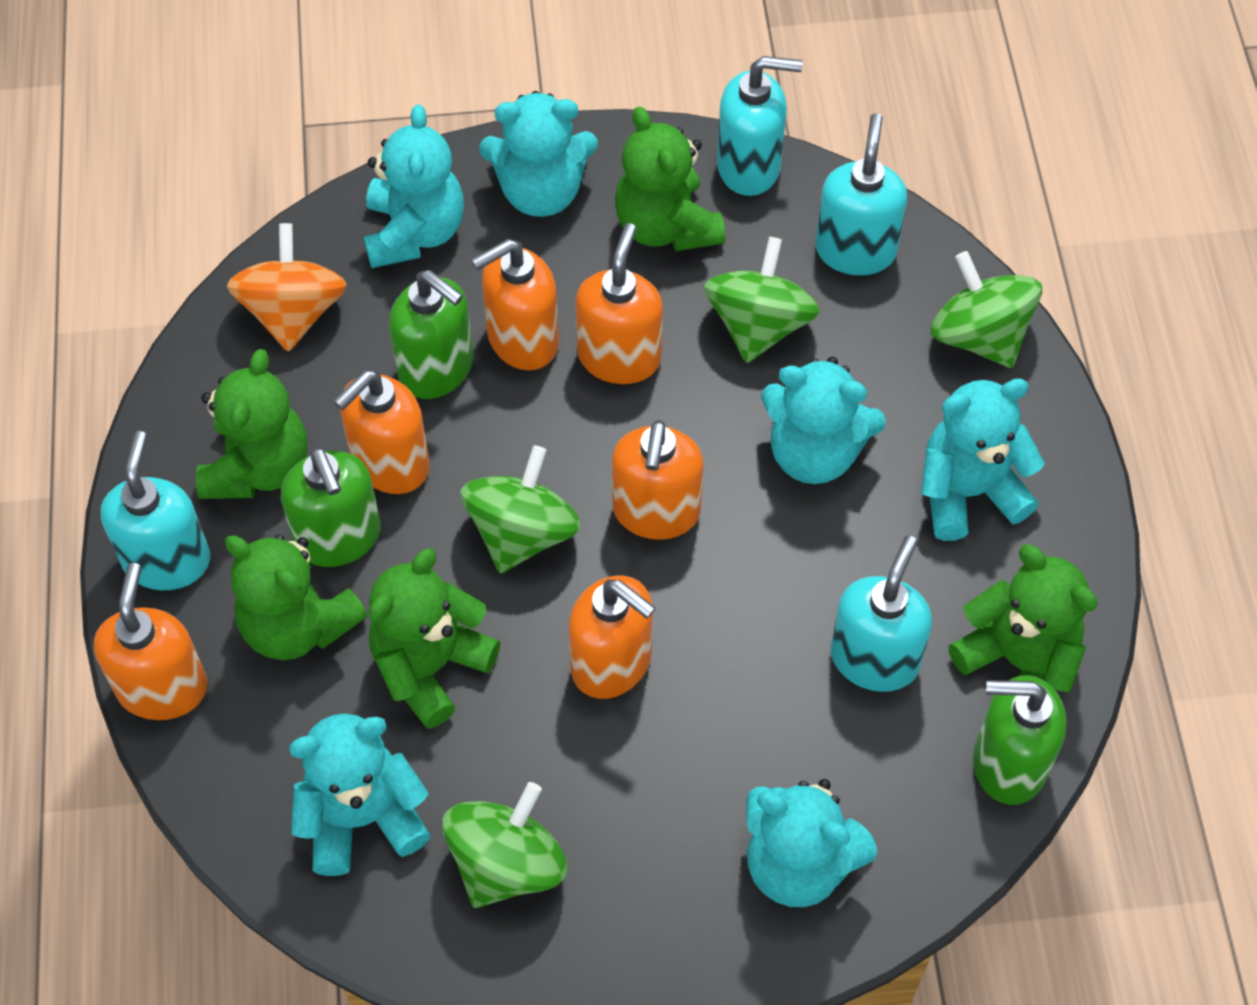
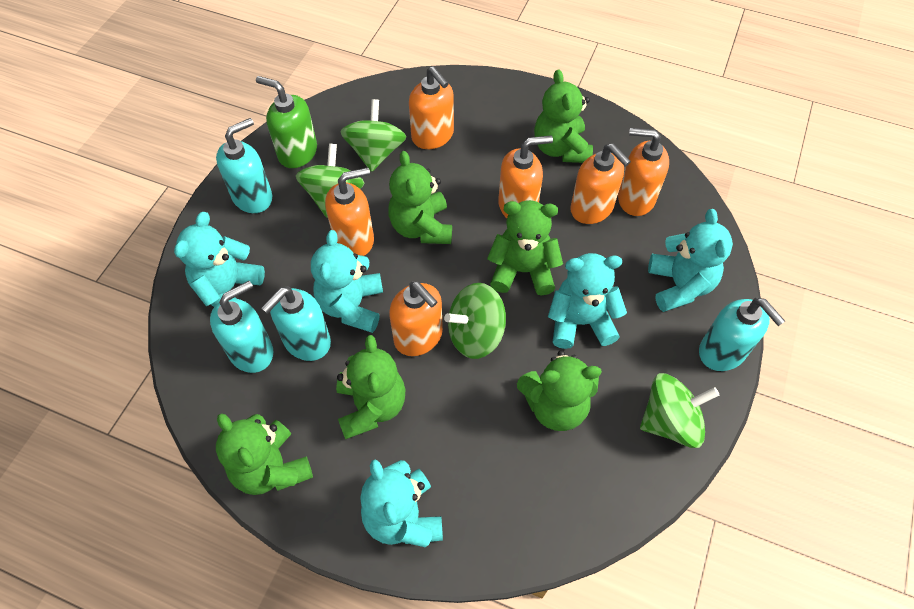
green soap dispenser: [281,447,381,567] [389,270,473,399] [973,675,1067,805] = 3 -> [256,76,317,168] = 1
green teddy bear: [196,349,308,499] [225,534,368,660] [369,548,500,729] [615,106,725,251] [949,545,1098,692] = 5 -> [216,413,313,495] [336,335,405,439] [388,151,452,244] [487,200,563,296] [517,350,602,431] [534,70,593,163] = 6
orange spinning top: [227,223,347,352] = 1 -> none = 0
turquoise teddy bear: [289,713,431,876] [364,105,464,268] [479,91,598,217] [746,779,878,907] [761,357,886,484] [921,378,1045,541] = 6 -> [174,212,265,307] [311,230,383,333] [360,459,443,547] [548,253,627,349] [648,209,733,312] = 5

